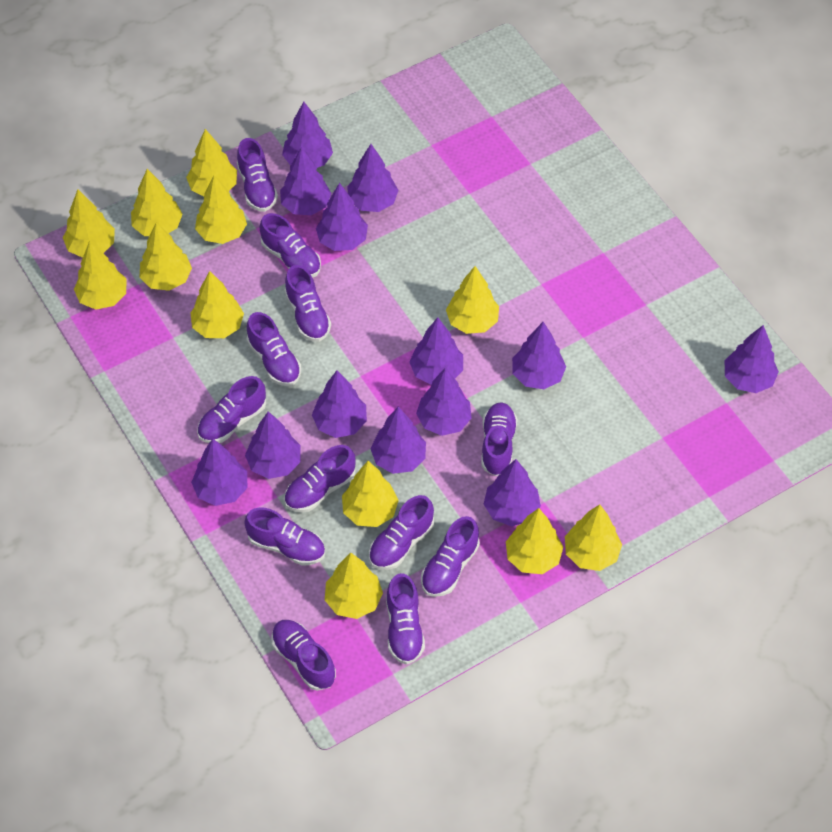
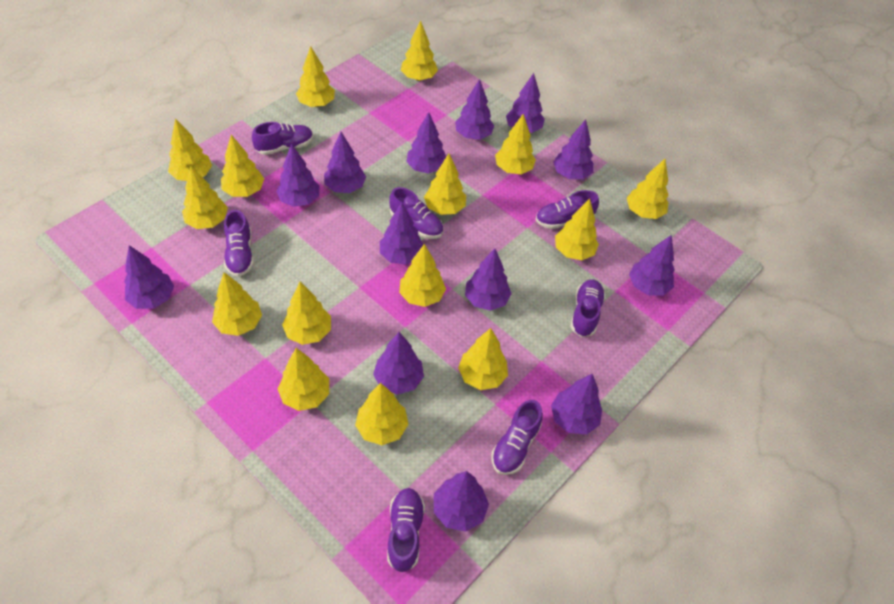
purple shoe: [197,376,266,443] [237,138,278,212] [244,507,325,566] [247,312,301,386] [260,213,321,278] [271,620,336,691] [284,265,331,342] [284,445,355,512] [369,495,434,570] [386,573,425,664] [421,516,480,597] [481,402,517,476] = 12 -> [224,210,254,277] [252,122,313,155] [387,488,425,573] [389,187,443,239] [491,400,543,475] [536,190,599,229] [571,279,605,337] = 7
yellow tree: [63,190,115,258] [74,241,126,310] [131,169,183,236] [140,222,192,291] [186,129,237,196] [190,271,244,338] [195,175,247,244] [325,553,383,619] [342,461,399,527] [446,266,499,334] [506,508,563,574] [565,504,622,571] = 12 -> [168,118,212,181] [182,166,228,229] [212,272,262,336] [221,135,264,197] [278,348,329,411] [282,282,331,345] [296,46,335,107] [355,383,408,445] [399,244,446,307] [401,21,438,81] [424,154,466,215] [458,328,508,390] [495,114,536,174] [555,199,599,260] [627,159,669,219] = 15

